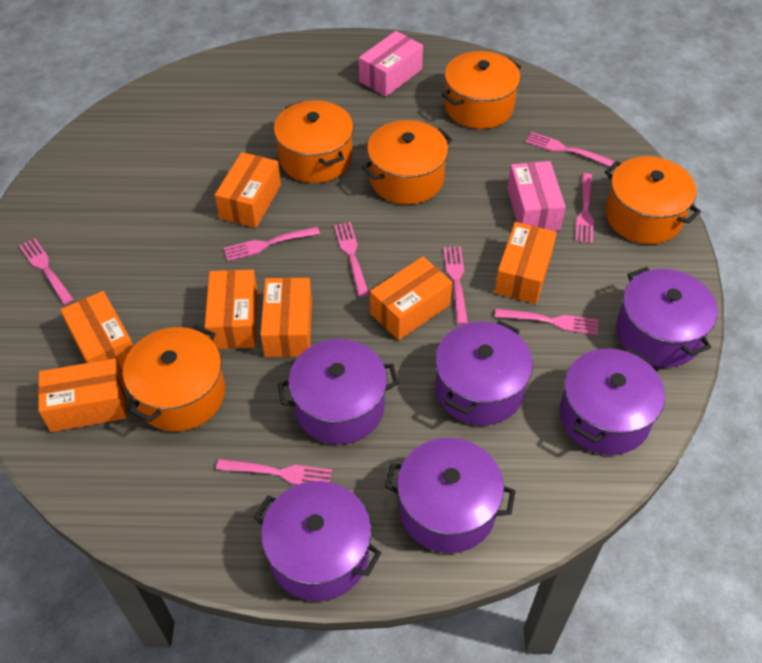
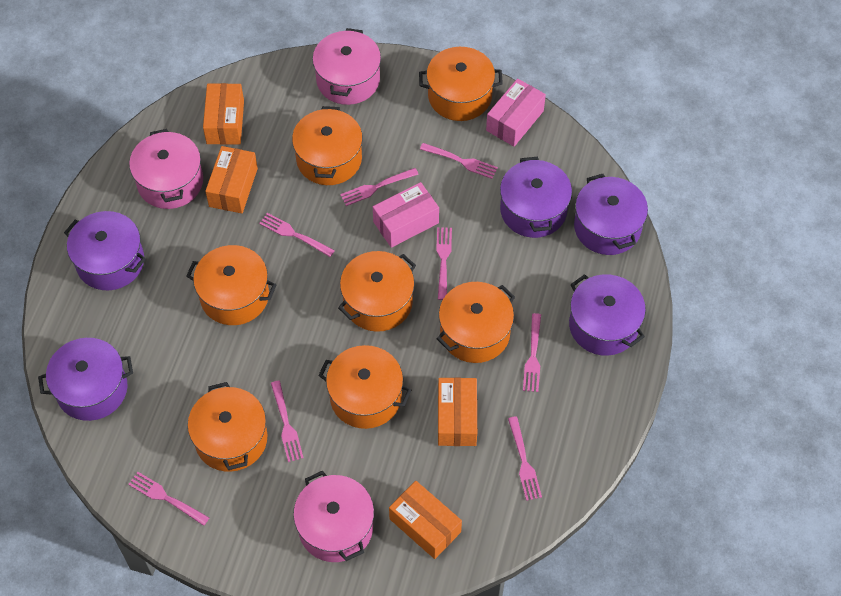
orange box: [38,358,127,432] [60,291,134,370] [204,270,258,349] [215,152,281,228] [260,277,312,357] [370,257,453,340] [495,222,557,304] = 7 -> [203,83,244,145] [205,146,258,213] [389,481,462,559] [438,378,477,446] = 4
orange pot: [123,325,225,432] [274,101,353,183] [362,120,452,205] [442,51,521,129] [605,156,701,244] = 5 -> [186,245,277,325] [188,382,267,472] [292,106,363,185] [318,345,411,429] [338,251,416,332] [419,47,503,121] [437,282,515,363] = 7
pink pot: none = 0 -> [129,129,203,209] [293,471,374,562] [313,28,381,105] = 3
purple pot: [254,481,381,601] [278,339,399,445] [385,438,516,553] [435,321,533,426] [560,348,665,455] [616,267,718,367] = 6 -> [38,338,133,421] [64,211,146,290] [500,157,572,238] [569,274,646,356] [574,174,648,255] = 5

